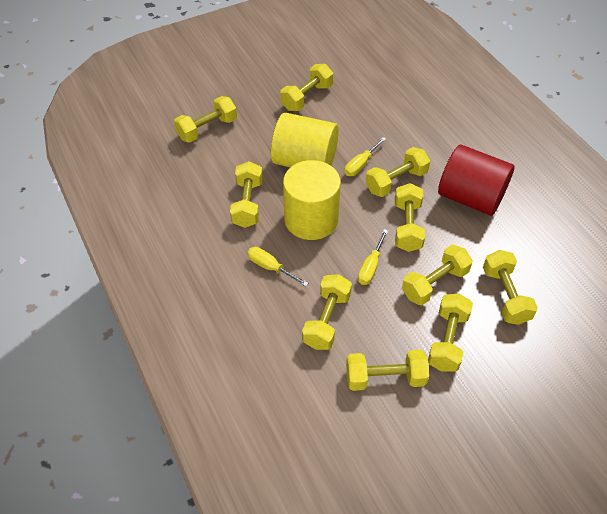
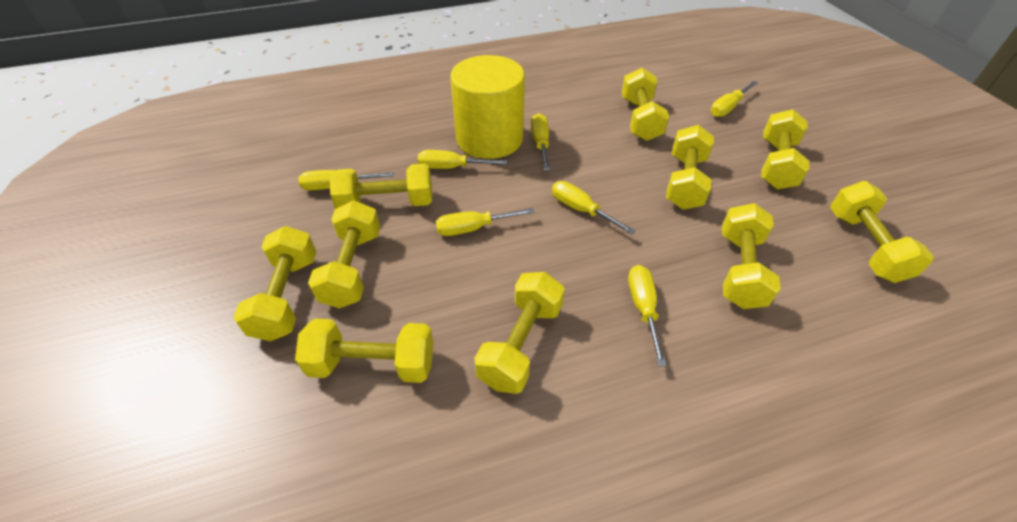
red cylinder: [438,145,515,216] = 1 -> none = 0
yellow cylinder: [271,113,339,167] [283,160,341,240] = 2 -> [450,55,525,159] = 1
yellow screwdriver: [247,247,308,286] [344,137,386,176] [358,229,388,285] = 3 -> [299,170,394,190] [418,150,507,169] [436,208,534,236] [531,113,550,171] [552,181,635,235] [628,265,667,366] [711,81,757,117] = 7

